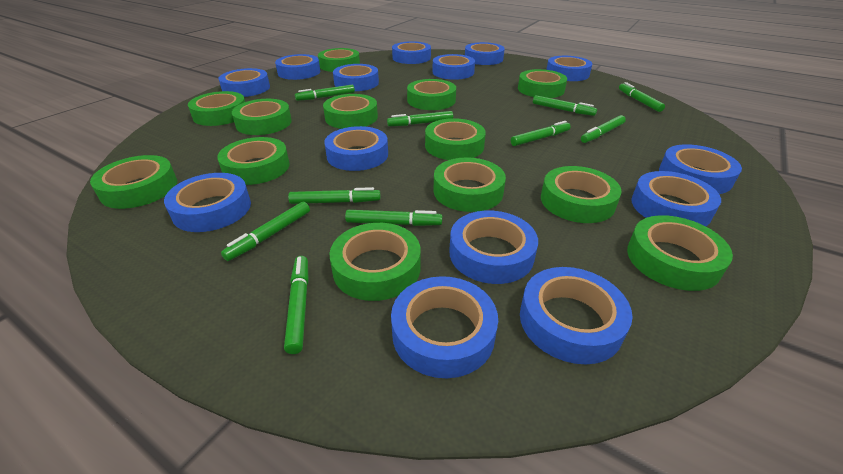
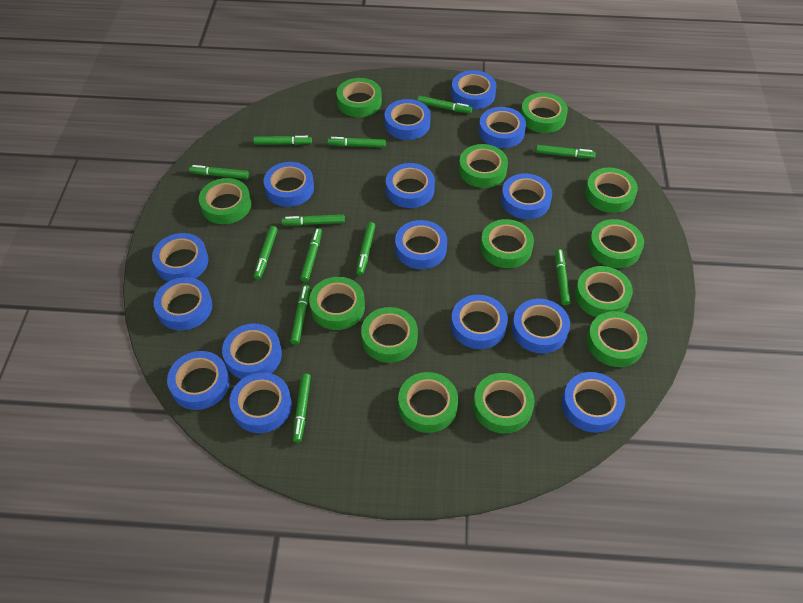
blue tape: [164,173,251,232] [218,68,270,97] [275,54,320,80] [324,126,388,171] [333,64,379,91] [391,276,498,378] [392,41,431,64] [432,54,475,80] [449,211,538,284] [465,42,505,65] [520,267,633,364] [546,56,592,81] [631,171,721,226] [659,144,742,194] = 14 -> [152,233,208,282] [154,277,212,331] [167,351,230,410] [222,323,282,379] [229,372,292,433] [264,162,314,207] [385,99,431,140] [386,163,435,208] [395,220,447,269] [451,70,497,109] [451,295,508,349] [479,107,526,148] [501,174,552,219] [512,299,570,354] [562,372,625,433] = 15
green marker: [221,202,310,261] [284,256,309,354] [288,187,380,204] [295,85,355,101] [345,210,442,226] [387,111,453,126] [511,121,571,146] [533,95,597,116] [581,115,626,143] [619,82,665,112] = 10 -> [189,165,249,179] [253,136,312,145] [254,226,278,280] [282,214,345,226] [290,285,310,345] [293,373,311,443] [300,228,322,282] [328,137,386,147] [356,222,375,276] [417,96,472,113] [536,145,596,159] [555,249,570,305] = 12

